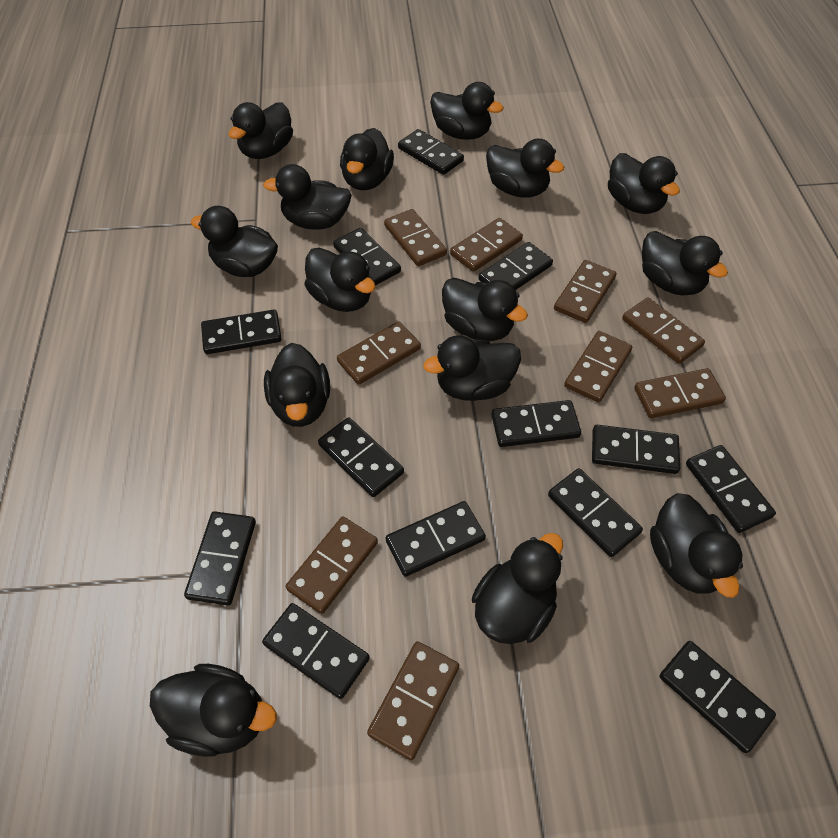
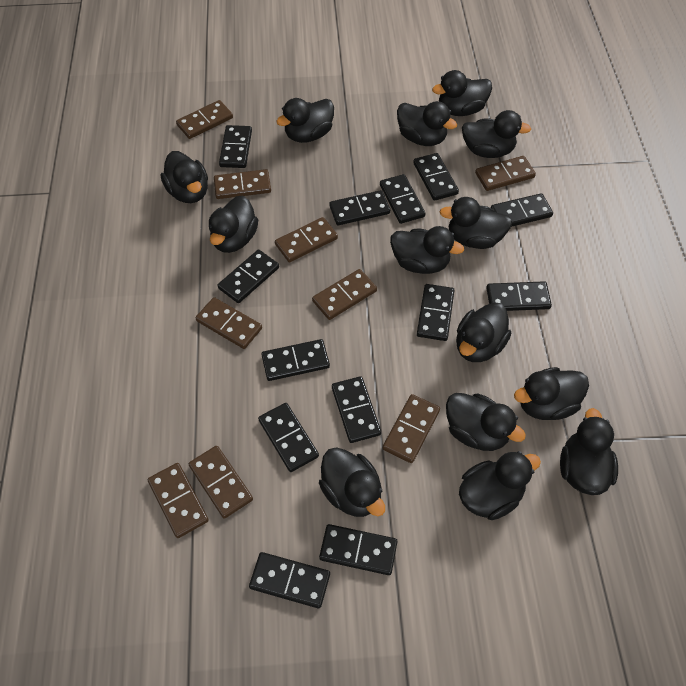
black duck: [150,664,277,757] [191,206,278,277] [229,102,293,159] [263,164,352,230] [264,343,330,427] [304,248,376,312] [340,128,394,190] [423,335,521,401] [430,82,504,140] [442,278,528,341] [472,533,563,644] [486,139,564,198] [608,153,680,214] [642,231,728,296] [650,493,743,598] = 15 -> [161,151,208,203] [209,195,258,253] [276,98,334,143] [319,447,385,517] [390,226,464,274] [397,101,457,146] [432,70,492,116] [440,197,512,249] [446,393,526,451] [456,302,511,362] [459,451,541,520] [462,110,531,158] [514,367,589,420] [560,408,618,495] = 14

